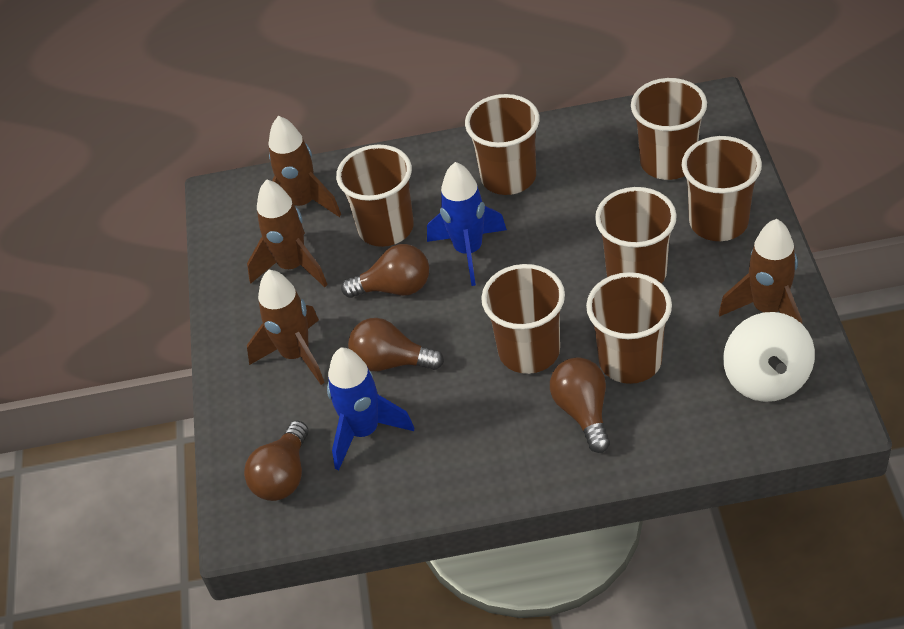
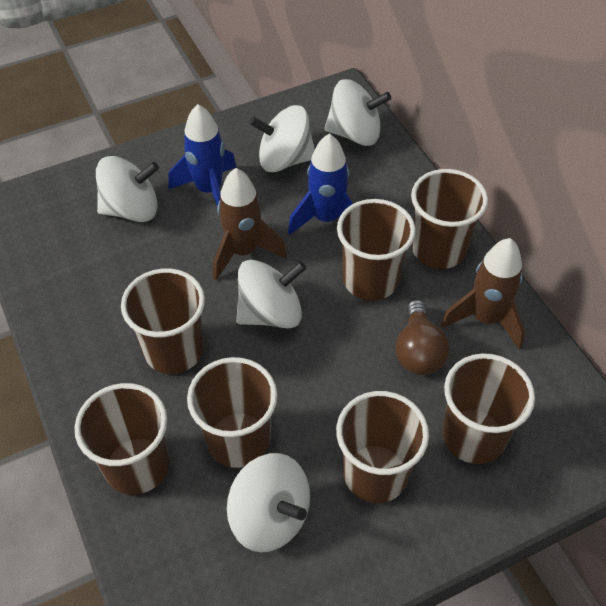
brown light bulb: [244,421,308,501] [341,244,429,298] [348,318,444,371] [550,357,610,453] = 4 -> [395,300,449,375] = 1
brown rocket: [247,180,328,287] [247,270,325,385] [269,116,341,217] [719,219,802,323] = 4 -> [213,168,287,280] [441,238,525,350] = 2
white spinning top: [723,312,815,402] = 1 -> [96,156,159,222] [227,453,310,552] [236,260,306,328] [249,105,315,172] [324,79,391,146] = 5

